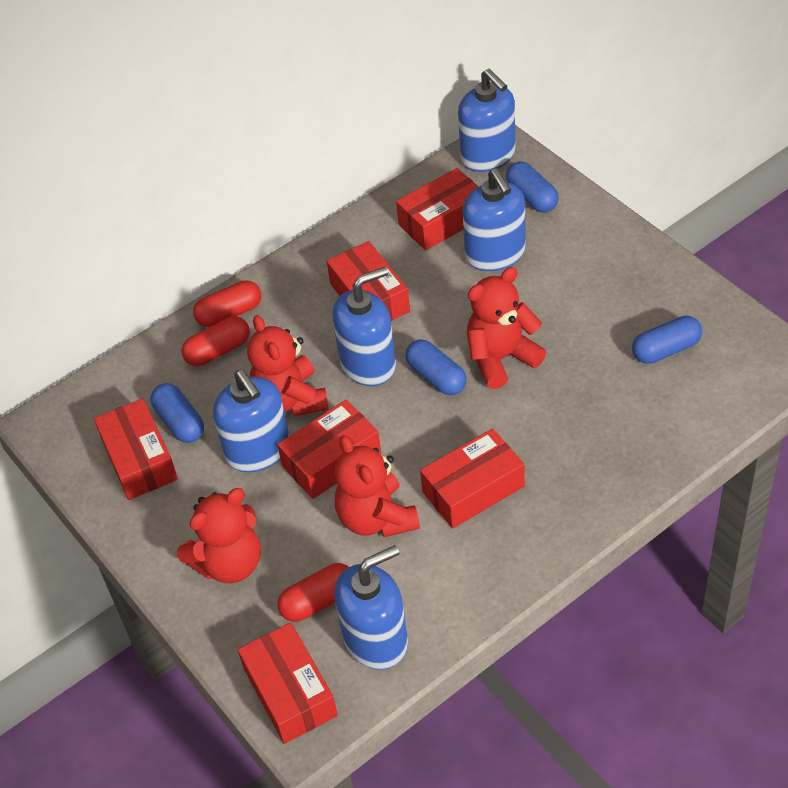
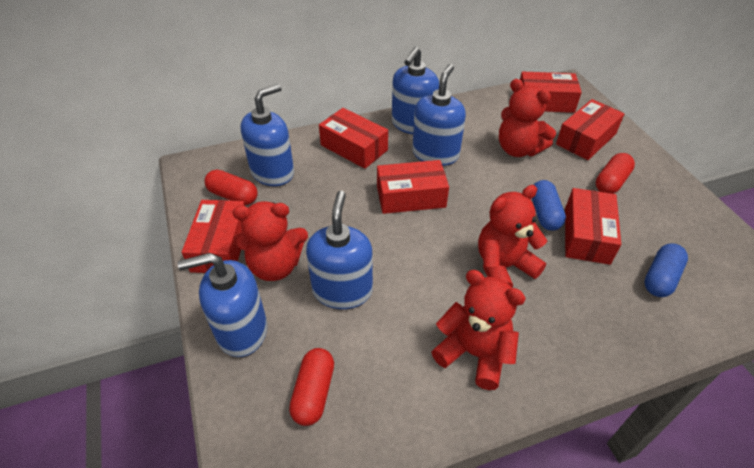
blue capsule: [151,383,204,443] [405,339,466,395] [506,161,559,213] [632,316,702,364] = 4 -> [532,180,566,231] [644,243,688,297] = 2

